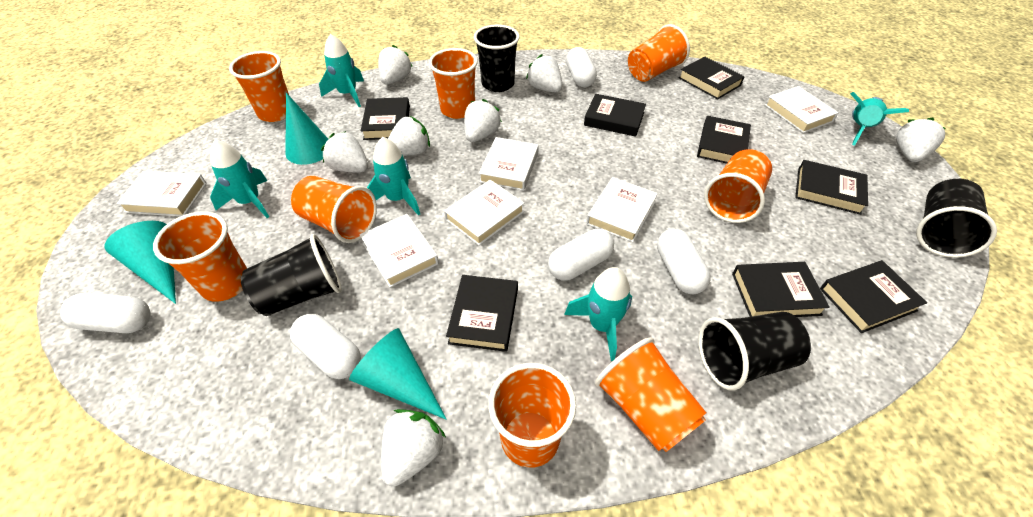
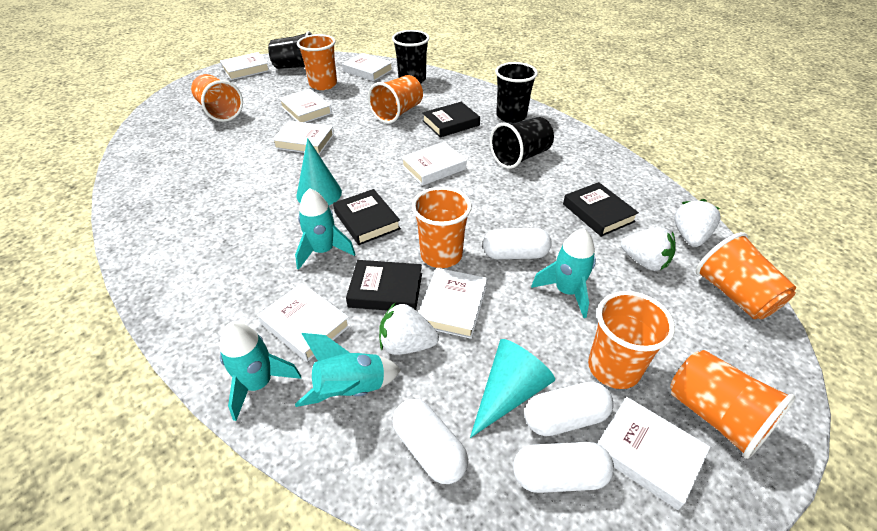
black book: [361,97,410,140] [446,275,518,352] [584,94,646,137] [679,57,745,99] [697,116,751,164] [732,262,830,317] [795,160,868,215] [820,260,927,333] = 8 -> [333,189,401,245] [346,260,422,311] [422,102,480,137] [563,182,639,237] = 4
orange cup: [153,212,247,302] [229,51,289,122] [291,176,377,243] [429,48,478,119] [488,363,576,468] [595,337,706,452] [628,24,690,82] [704,149,772,223] = 8 -> [191,74,243,122] [297,34,337,90] [368,75,423,124] [412,187,472,268] [588,291,675,389] [670,350,796,459] [696,232,796,319] = 7
turquoise cone: [105,221,176,304] [285,93,328,165] [349,328,446,419] = 3 -> [297,138,342,205] [470,339,555,438] = 2
turquoise rocket: [210,140,269,218] [319,34,364,107] [367,137,420,216] [564,267,632,361] [850,92,909,146] = 5 -> [220,322,301,421] [295,188,355,270] [295,333,401,407] [531,228,596,318] = 4
white book: [116,171,207,217] [359,214,439,288] [444,180,524,246] [479,137,539,191] [586,177,658,243] [765,86,838,133] = 6 -> [220,52,270,80] [258,283,350,362] [272,121,334,155] [279,89,332,123] [342,53,393,81] [401,142,467,186] [419,268,488,339] [597,397,710,510] = 8
white capsule: [60,293,150,333] [290,314,361,379] [548,229,614,281] [566,47,597,87] [657,229,711,295] = 5 -> [392,399,468,484] [483,228,552,259] [513,442,614,493] [525,381,614,436] = 4
white strawberry: [321,131,368,173] [378,45,413,84] [381,409,446,487] [388,116,430,156] [464,99,502,142] [526,54,562,92] [896,118,946,162] = 7 -> [379,302,439,355] [621,227,675,271] [674,199,721,247] = 3

